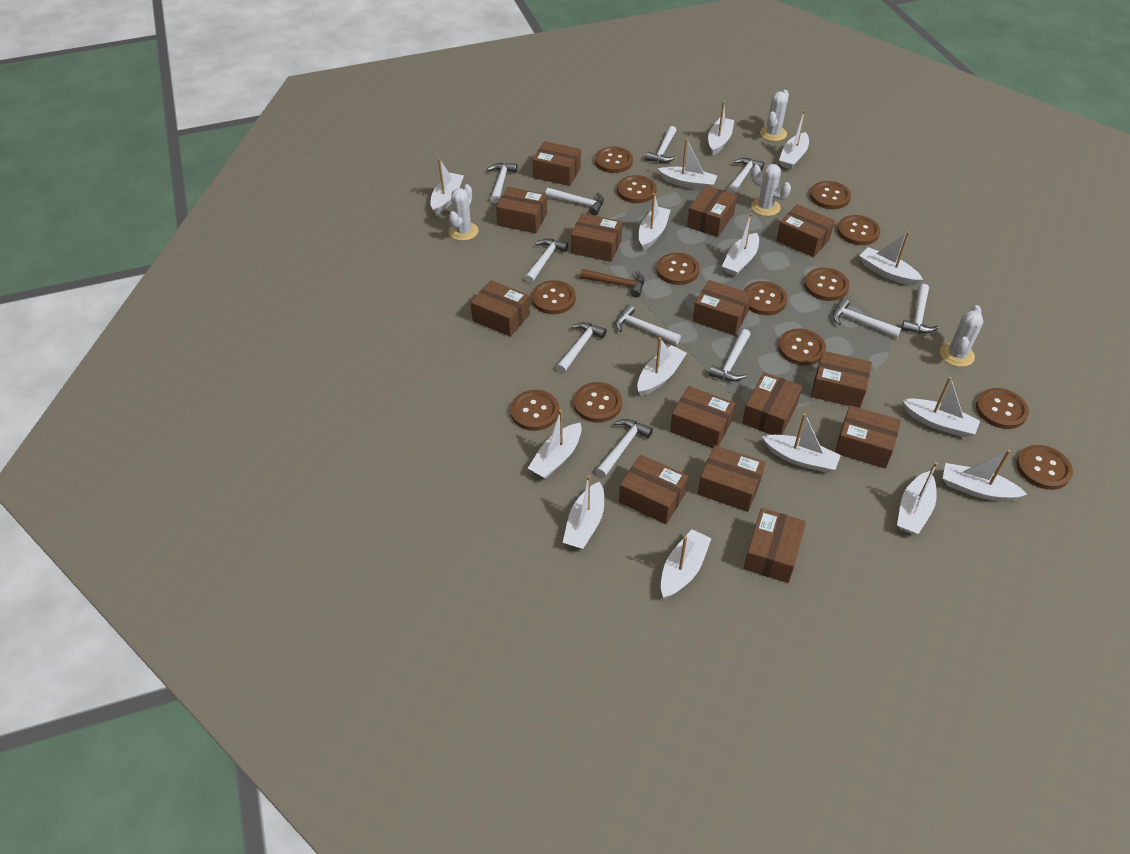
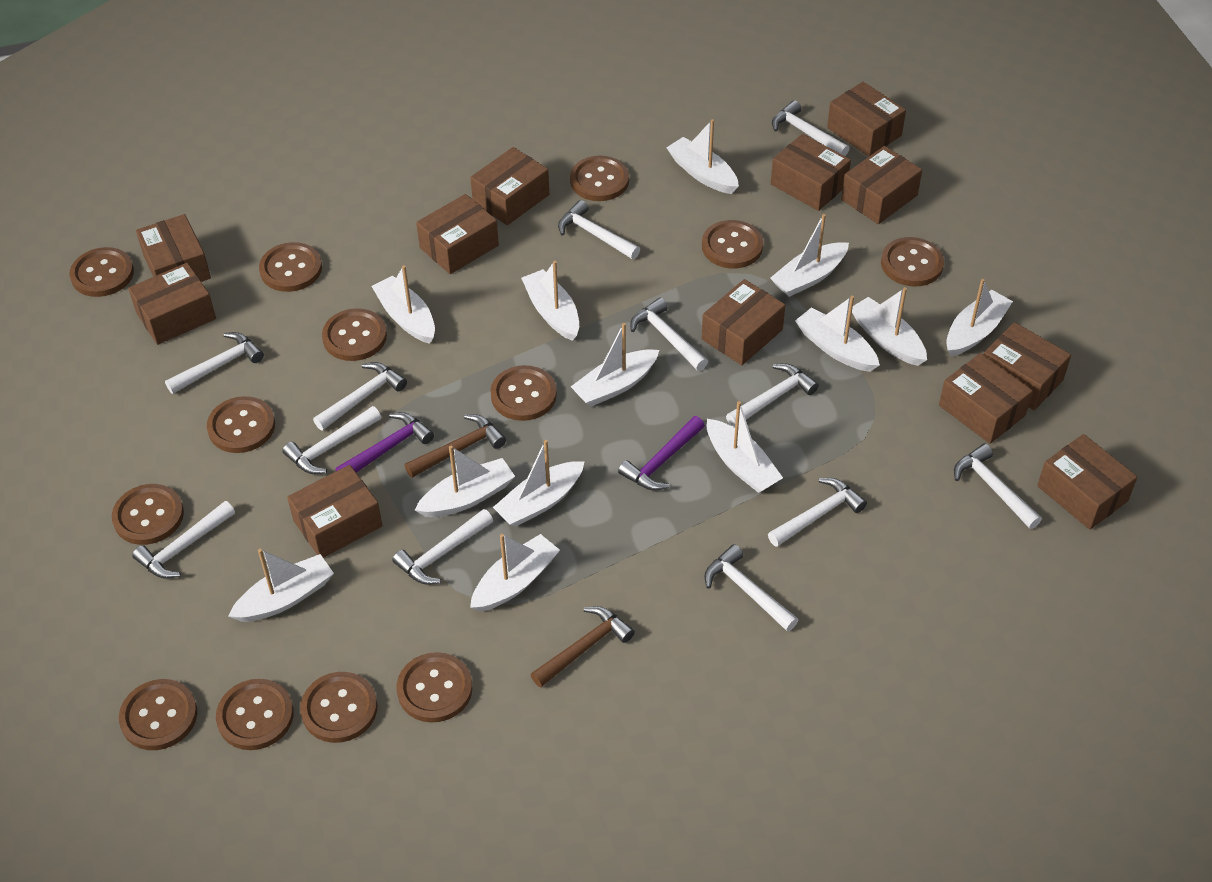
brown box: [470,280,530,337] [496,187,547,233] [533,141,581,186] [571,213,622,262] [619,455,688,524] [670,386,735,448] [687,185,737,237] [693,280,752,336] [698,445,765,512] [742,372,802,435] [743,508,806,583] [776,204,835,257] [811,351,872,408] [835,405,901,469] = 14 -> [128,263,216,345] [136,214,211,282] [287,465,382,558] [416,194,499,274] [470,147,549,225] [701,279,785,365] [771,134,851,211] [827,82,906,156] [841,146,922,224] [939,353,1033,444] [984,322,1071,410] [1037,434,1137,530] = 12
brown hammer: [580,269,644,298] = 1 -> [405,414,506,478] [531,606,635,688] = 2
purple hammer: none = 0 -> [336,412,434,473] [618,416,705,490] = 2
white boat: [430,158,464,215] [528,410,582,479] [563,475,604,549] [637,337,687,396] [639,193,670,250] [658,138,717,190] [661,529,712,598] [708,101,734,155] [722,213,759,276] [762,413,841,473] [779,110,809,169] [859,231,923,286] [897,462,938,534] [902,377,980,437] [943,450,1027,501] = 15 -> [228,549,334,622] [371,265,435,344] [415,446,515,517] [470,534,560,612] [493,440,584,527] [521,261,579,341] [571,323,659,407] [666,119,739,194] [707,401,783,493] [770,214,849,297] [795,296,880,372] [852,287,927,366] [946,279,1013,356] = 13
white cactus: [449,184,478,241] [751,164,791,216] [760,90,789,141] [940,305,983,367] = 4 -> none = 0
white hammer: [487,163,517,203] [525,239,568,283] [545,188,604,216] [556,322,607,373] [596,419,653,477] [615,304,681,345] [645,126,676,163] [708,329,751,381] [726,158,764,194] [833,298,901,338] [901,284,939,334] = 11 -> [132,501,235,579] [165,332,264,394] [282,406,381,474] [313,362,407,430] [392,509,493,585] [558,200,640,259] [630,298,708,371] [704,544,798,632] [726,363,819,427] [768,478,867,547] [772,100,850,156] [954,444,1042,529] = 12

